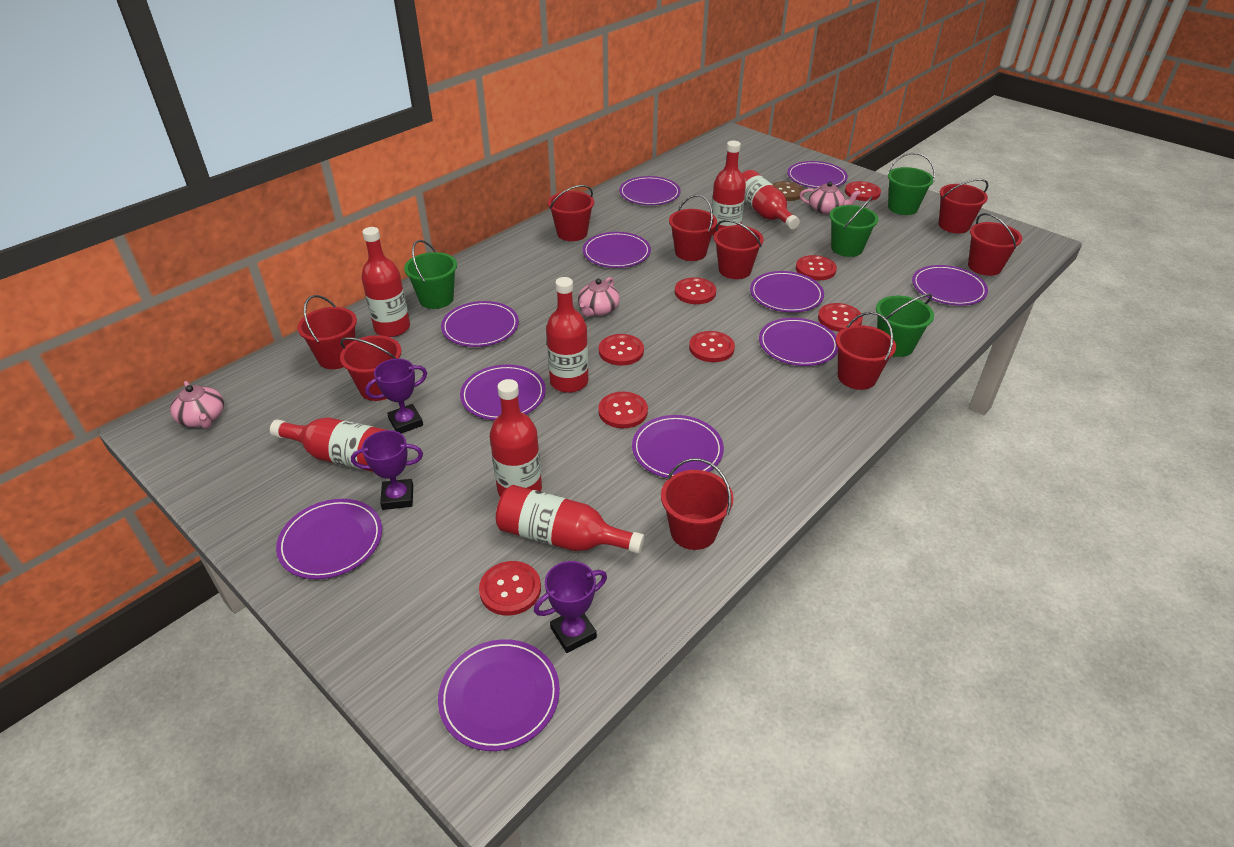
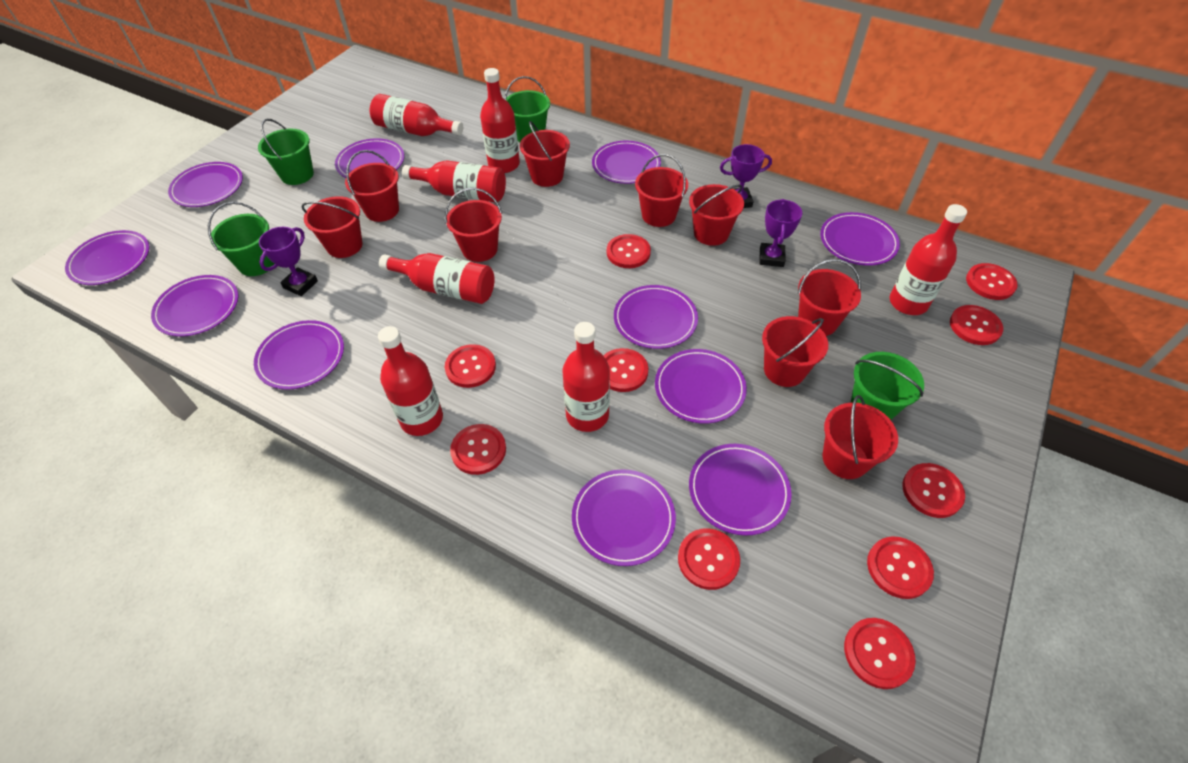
brown button: [772,181,804,201] = 1 -> none = 0
pink teapot: [170,381,224,429] [578,277,620,317] [800,182,861,214] = 3 -> none = 0
red button: [479,561,541,616] [598,392,648,429] [599,334,644,366] [675,277,716,304] [689,331,735,362] [796,255,837,280] [818,303,863,332] [845,181,881,201] = 8 -> [445,344,496,388] [450,424,506,475] [603,348,649,392] [607,234,651,268] [678,528,740,590] [844,618,916,689] [867,536,934,599] [902,463,965,518] [950,305,1003,345] [966,263,1018,300] = 10

